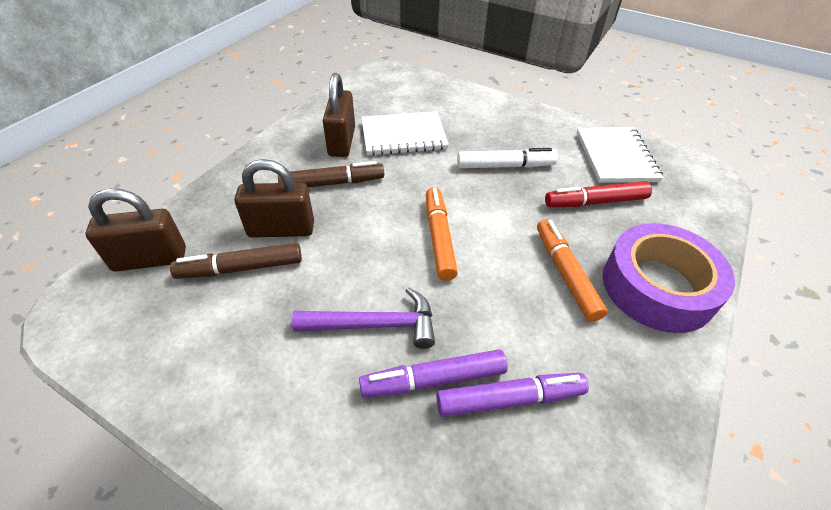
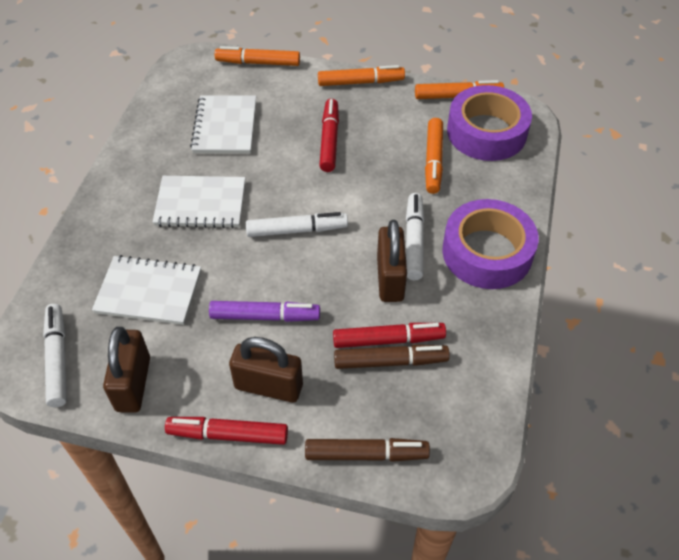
orange marker: [426,187,458,281] [537,219,608,322] = 2 -> [215,46,300,66] [318,65,405,86] [415,80,504,99] [425,118,443,194] = 4
purple hammer: [292,287,435,349] = 1 -> none = 0
purple marker: [359,349,508,398] [436,373,589,417] = 2 -> [209,301,320,322] = 1
purple tape: [603,223,735,333] = 1 -> [442,199,539,289] [447,85,532,161] = 2
red marker: [545,181,652,207] = 1 -> [165,417,288,445] [319,99,339,172] [333,323,446,348] = 3
white marker: [457,148,558,168] = 1 -> [43,304,67,407] [246,212,348,237] [406,193,424,280] = 3
white notebook: [361,111,449,156] [577,127,664,183] = 2 -> [92,255,201,325] [153,176,245,228] [190,95,256,153] = 3

